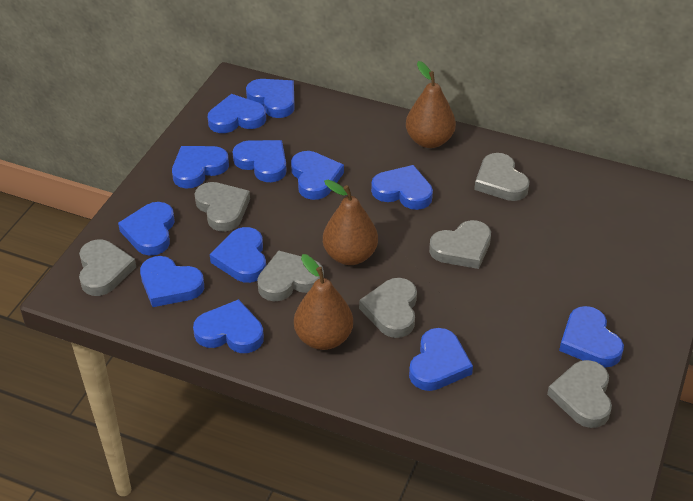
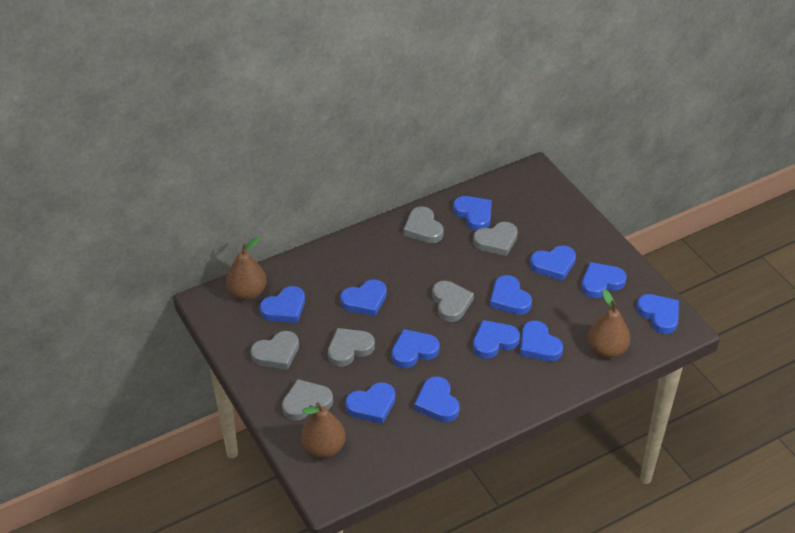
grey heart: [79,239,136,296] [195,182,250,232] [257,251,324,302] [359,278,417,338] [429,220,491,269] [474,153,530,201] [547,360,612,428] = 7 -> [251,331,299,370] [282,379,333,421] [328,328,375,367] [403,206,444,243] [432,281,474,322] [473,222,518,256] = 6

